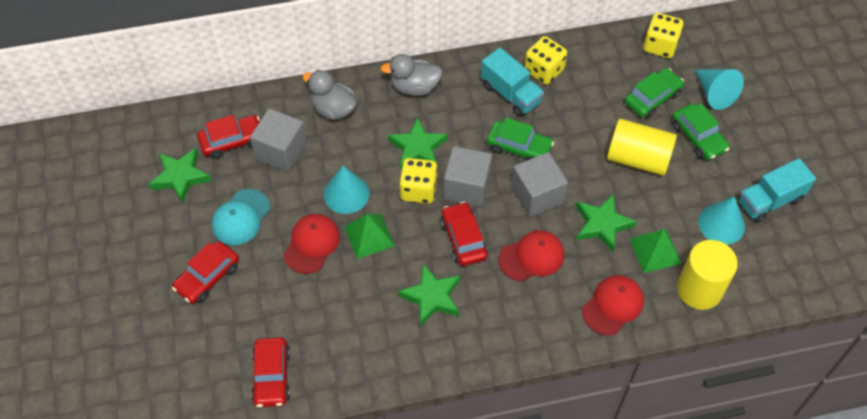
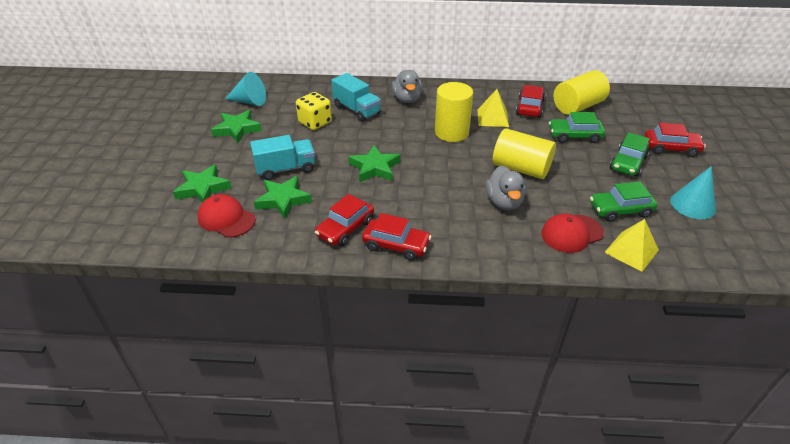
green pyramid: [344,214,395,259] [630,229,682,273] = 2 -> none = 0
grey cube: [250,108,307,172] [444,146,492,207] [511,152,568,217] = 3 -> none = 0
red cap: [283,214,340,274] [498,230,564,282] [582,275,644,335] = 3 -> [197,194,256,237] [541,213,604,253] = 2
turquoise cap: [212,189,270,245] = 1 -> none = 0
turquoise cone: [324,166,370,214] [695,69,744,110] [698,196,745,245] = 3 -> [225,72,266,106] [670,166,716,219] = 2
yellow cylinder: [607,119,677,176] [677,240,738,310] = 2 -> [435,82,473,142] [493,128,556,179] [554,70,610,115] = 3
yellow dice: [399,158,438,204] [524,36,567,85] [643,13,684,58] = 3 -> [296,92,332,130] = 1
yellow pyramid: none = 0 -> [478,89,509,127] [604,219,659,272] = 2

